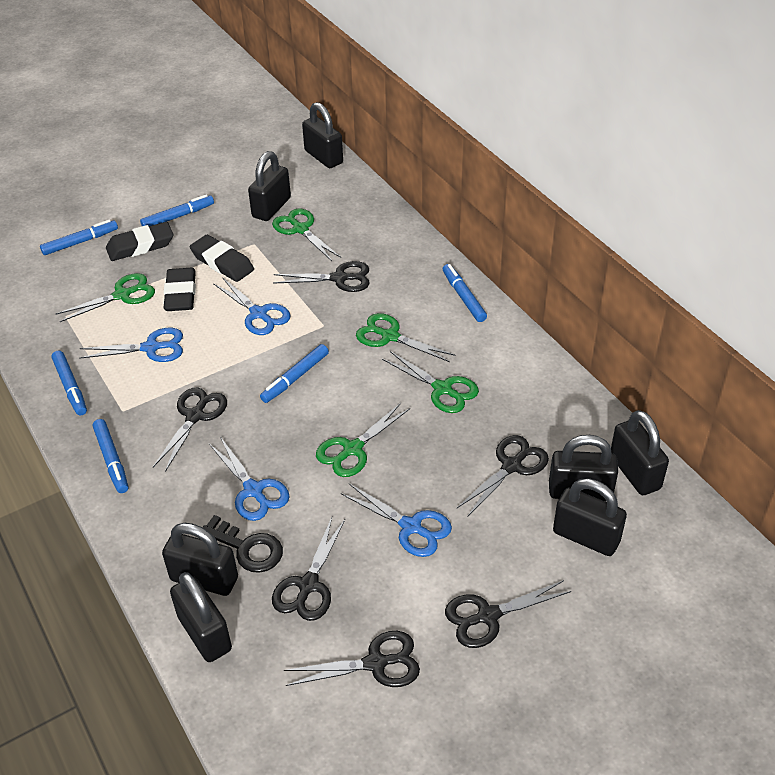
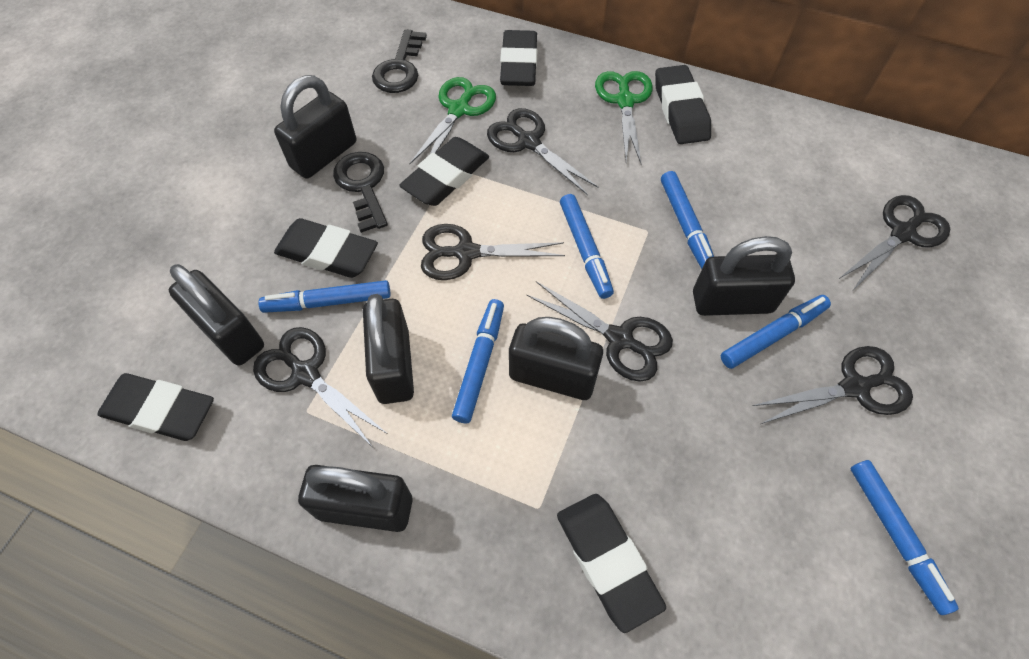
black eraser: [106,222,174,261] [163,268,196,311] [190,235,254,282] = 3 -> [97,373,214,441] [274,218,378,278] [399,137,489,206] [500,30,537,86] [557,494,666,633] [655,65,711,144] = 6
black key: [202,515,283,573] = 1 -> [333,152,388,233] [372,29,427,93] = 2
black padlock: [162,523,238,596] [170,572,232,662] [248,151,291,221] [302,102,343,168] [549,435,618,501] [553,478,627,556] [611,410,669,495] = 7 -> [169,264,264,366] [274,75,356,179] [298,465,413,532] [363,294,414,404] [509,317,603,400] [693,236,795,316] = 6
blue scissors: [79,328,183,362] [209,437,289,521] [213,277,291,335] [341,484,452,557] = 4 -> none = 0
green scissors: [56,273,155,322] [272,208,341,261] [316,403,410,477] [356,313,455,362] [382,351,479,413] = 5 -> [409,77,496,164] [595,71,653,165] = 2

